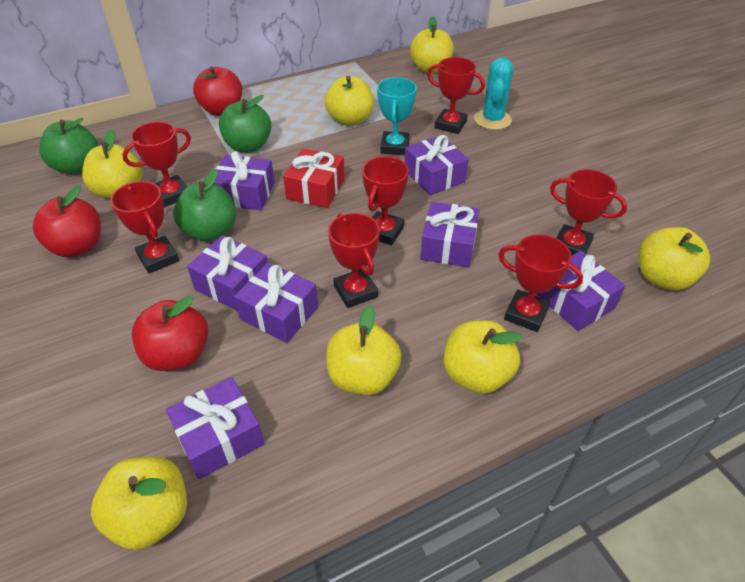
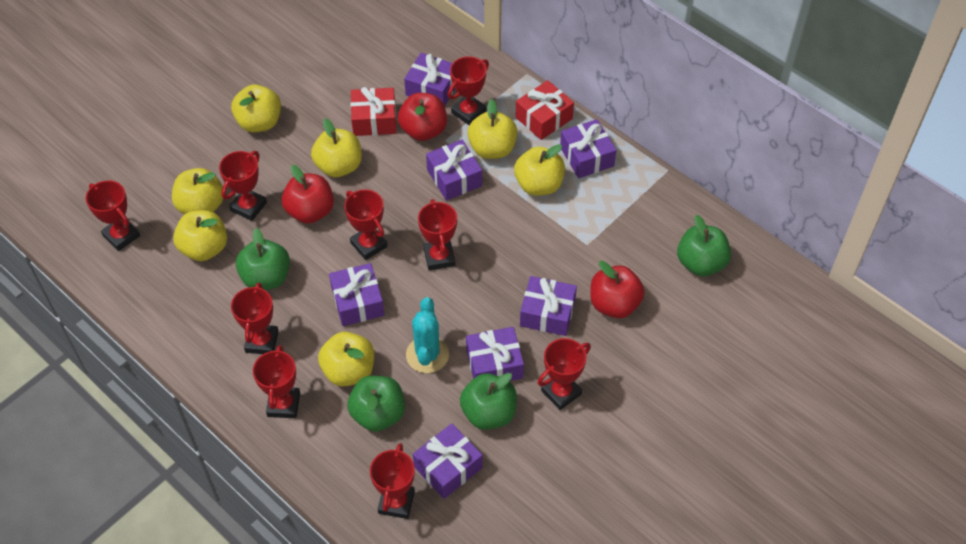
green apple: [39,118,98,174] [173,169,236,241] [219,95,271,153] = 3 -> [236,228,290,290] [347,375,405,432] [460,373,517,430] [677,215,731,276] = 4
red gift: [283,149,345,208] = 1 -> [350,87,397,136] [515,80,574,140] = 2
red trophy: [110,181,179,274] [122,122,191,207] [328,213,380,308] [362,156,409,245] [427,57,485,134] [498,235,583,332] [550,169,627,256] = 7 -> [86,180,140,251] [219,151,267,221] [231,283,279,354] [253,345,300,418] [344,189,388,260] [370,443,415,519] [418,199,457,271] [448,56,489,125] [538,338,591,410] = 9
turquoise trophy: [377,77,417,155] = 1 -> none = 0

